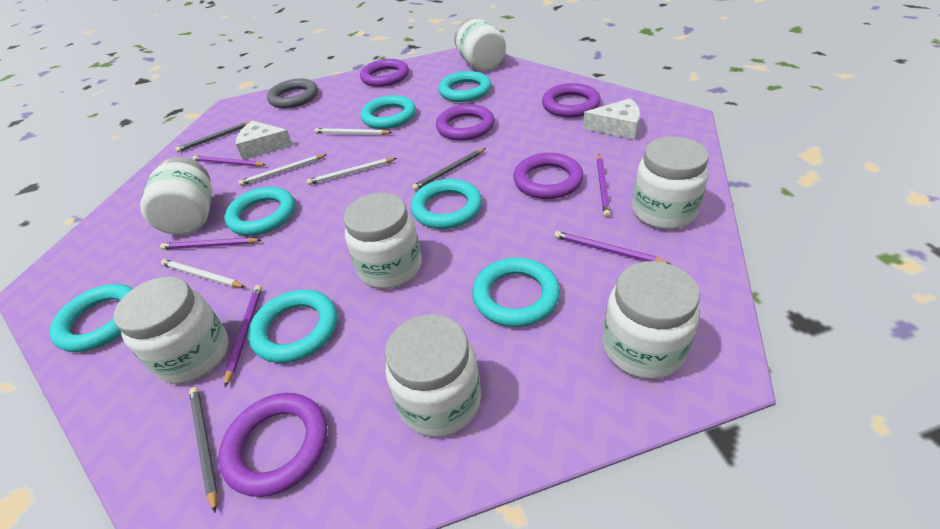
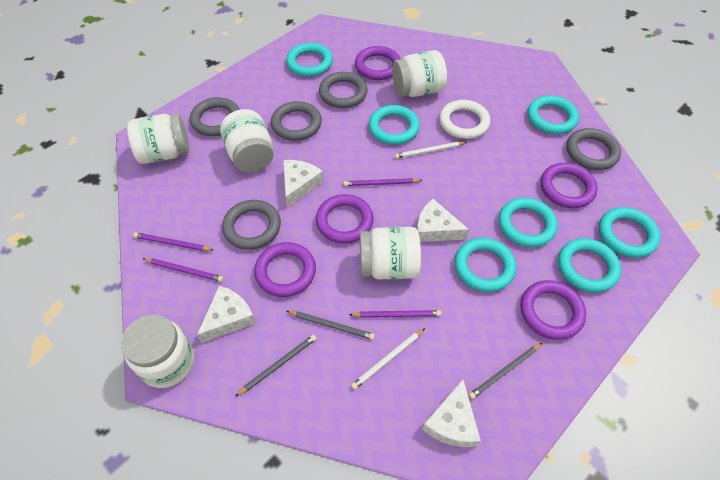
grey ring: [267,79,318,108] = 1 -> [190,97,240,136] [222,200,281,250] [271,101,322,141] [319,72,368,108] [566,128,621,170] = 5
purple pencil: [160,238,261,249] [193,156,266,167] [224,285,262,387] [554,231,670,264] [597,155,610,217] = 5 -> [133,232,213,251] [142,258,223,282] [344,178,422,186] [349,310,441,318] = 4
white cheese: [236,121,293,160] [583,98,640,140] = 2 -> [197,286,256,343] [283,160,324,207] [417,199,469,242] [422,379,481,447] = 4
white jar: [113,276,229,384] [140,157,212,235] [344,193,422,289] [385,314,481,437] [454,18,506,71] [603,261,700,379] [632,137,709,230] = 7 -> [121,314,194,388] [127,114,189,164] [220,109,274,173] [360,227,421,280] [392,50,447,97] = 5
white pencil: [161,259,245,287] [238,154,327,186] [307,158,397,185] [315,128,392,135] = 4 -> [351,328,425,389] [395,142,467,159] = 2
white ring: none = 0 -> [439,100,490,139] = 1

